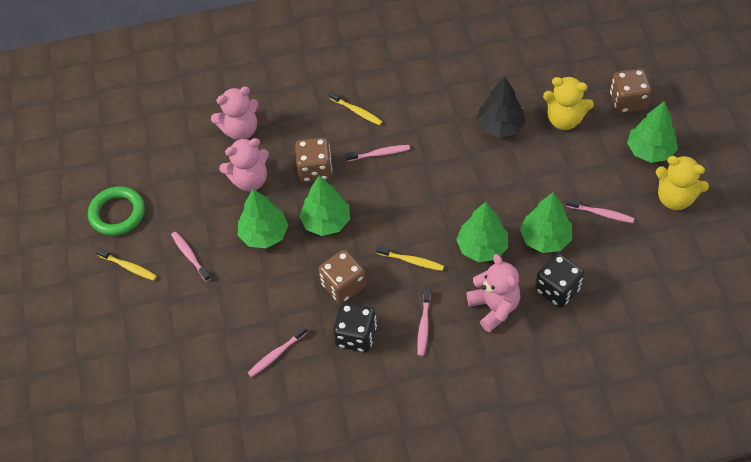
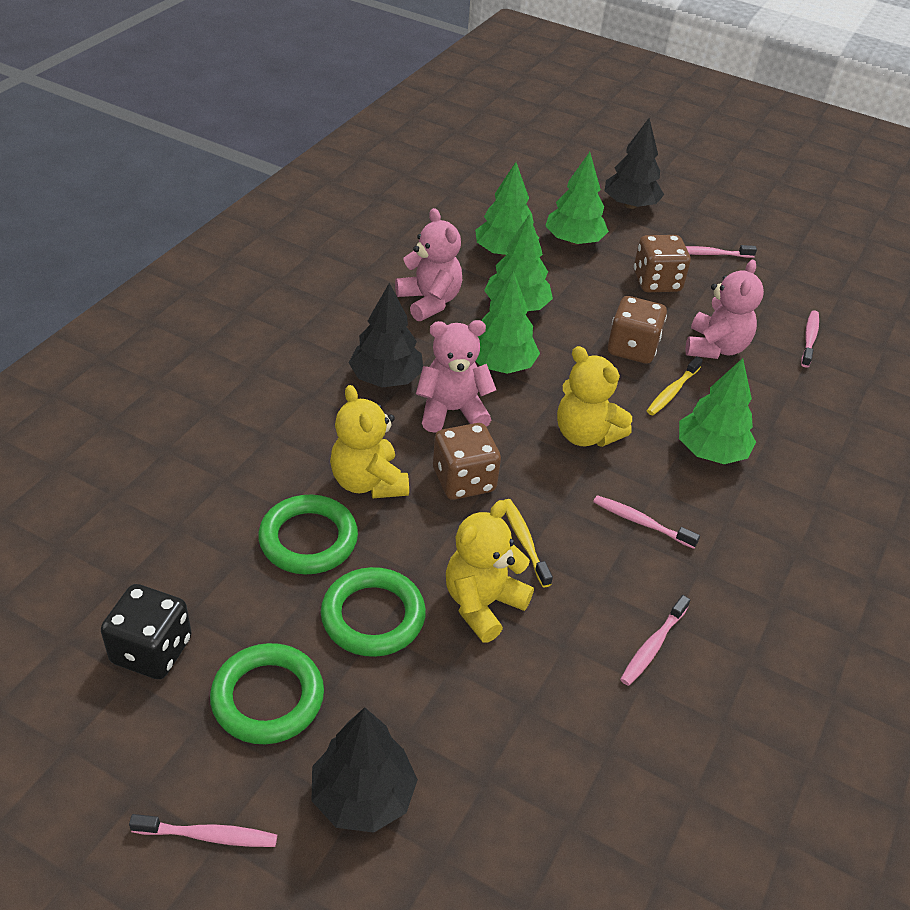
black dice: [333,302,377,352] [535,253,584,308] = 2 -> [101,584,192,679] = 1
black tree: [476,76,525,138] = 1 -> [312,707,418,833] [349,283,423,388] [605,118,664,209] = 3
green ring: [88,186,145,236] = 1 -> [210,643,324,744] [258,495,358,574] [321,567,426,657] = 3
yellow teddy bear: [543,77,594,130] [656,155,709,210] = 2 -> [330,385,409,498] [446,500,534,643] [557,346,632,447] = 3
yellow toothbrush: [96,248,157,281] [329,91,383,125] [376,245,444,271] = 3 -> [503,499,553,587] [647,356,703,415] = 2

